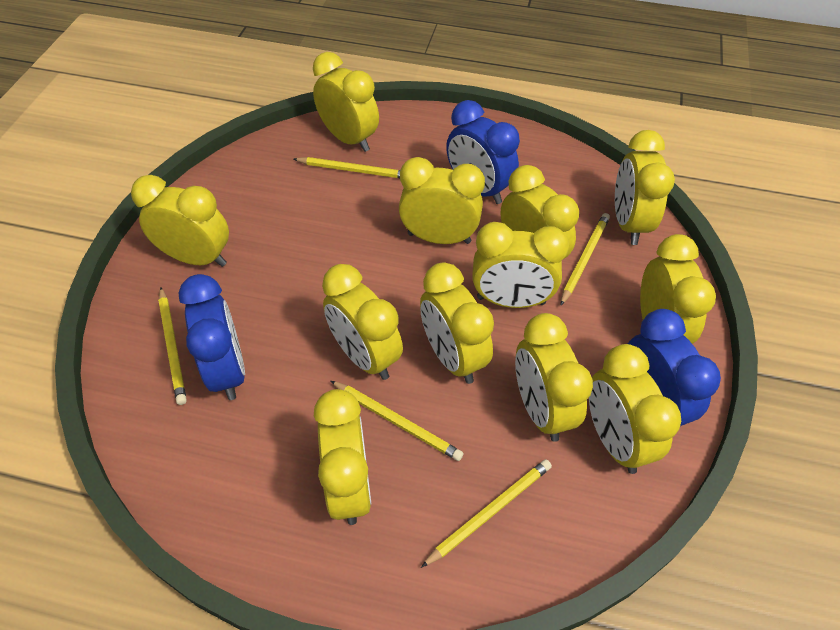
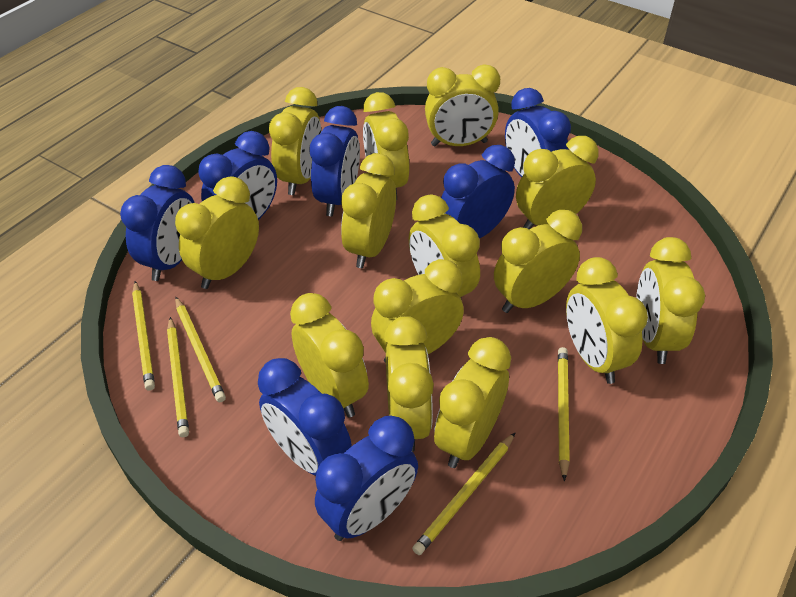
blue clock: [179,274,245,400] [446,100,520,204] [628,309,721,426] = 3 -> [120,165,195,281] [199,131,277,220] [258,358,352,476] [309,106,360,216] [315,416,418,541] [441,145,515,239] [505,88,571,177] = 7
yellow clock: [131,175,229,267] [313,52,379,152] [314,389,371,525] [322,264,403,380] [399,157,485,244] [420,262,494,384] [472,222,569,308] [501,165,579,259] [515,313,593,442] [589,344,681,474] [615,130,675,245] [640,234,716,344] = 12 -> [175,176,259,289] [269,87,322,195] [290,293,369,417] [341,153,396,268] [363,92,410,200] [371,259,464,363] [384,316,434,452] [408,194,480,300] [425,65,500,146] [434,337,511,468] [494,210,582,313] [516,136,599,229] [566,257,648,384] [636,237,705,364] = 14

